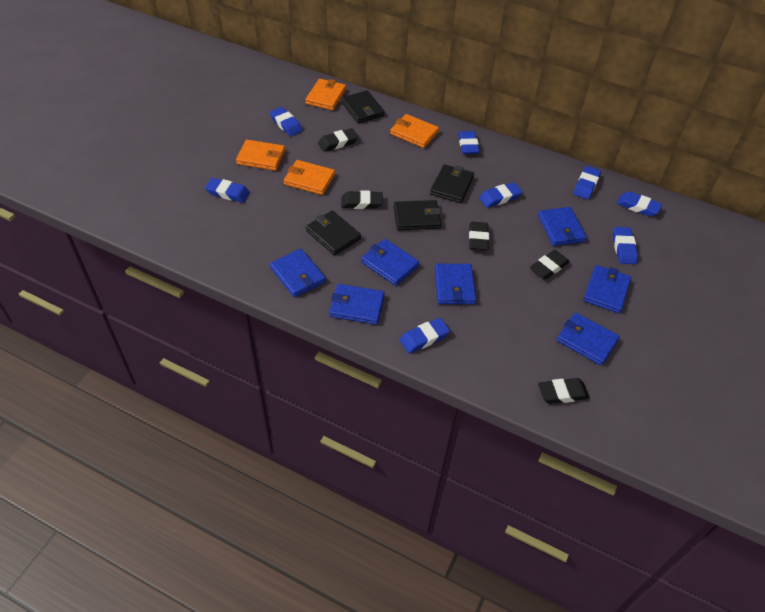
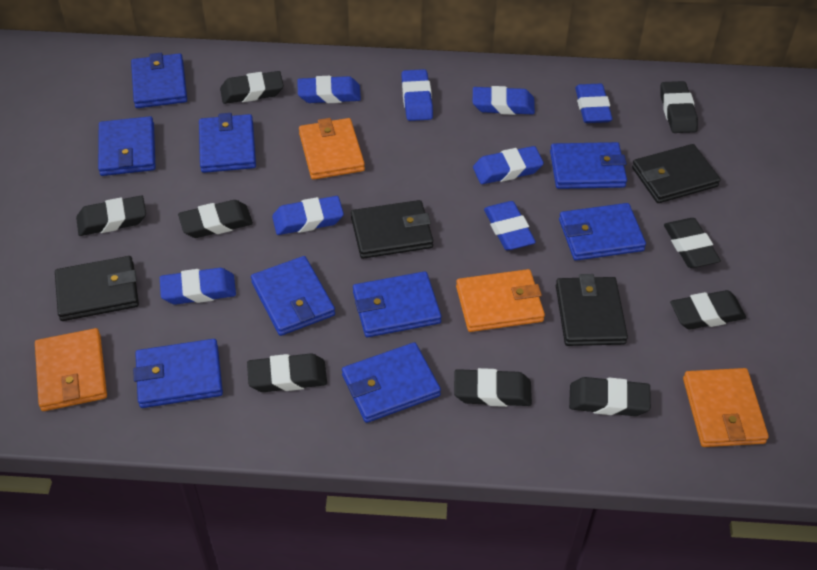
black eraser: [318,128,358,152] [341,190,383,209] [469,222,489,250] [530,250,570,279] [538,378,589,404] = 5 -> [76,196,146,236] [178,200,253,238] [220,71,284,104] [247,353,327,392] [454,368,532,407] [569,377,651,416] [660,81,698,133] [664,218,721,268] [670,290,746,330] = 9
blue wallet: [270,249,326,297] [329,284,385,325] [361,239,419,286] [435,264,476,304] [538,207,587,246] [557,313,620,365] [583,265,631,313] = 7 -> [98,116,156,176] [131,53,187,108] [133,339,223,408] [199,113,256,173] [251,256,335,336] [342,342,441,423] [353,271,441,337] [550,142,627,189] [559,203,646,261] = 9

